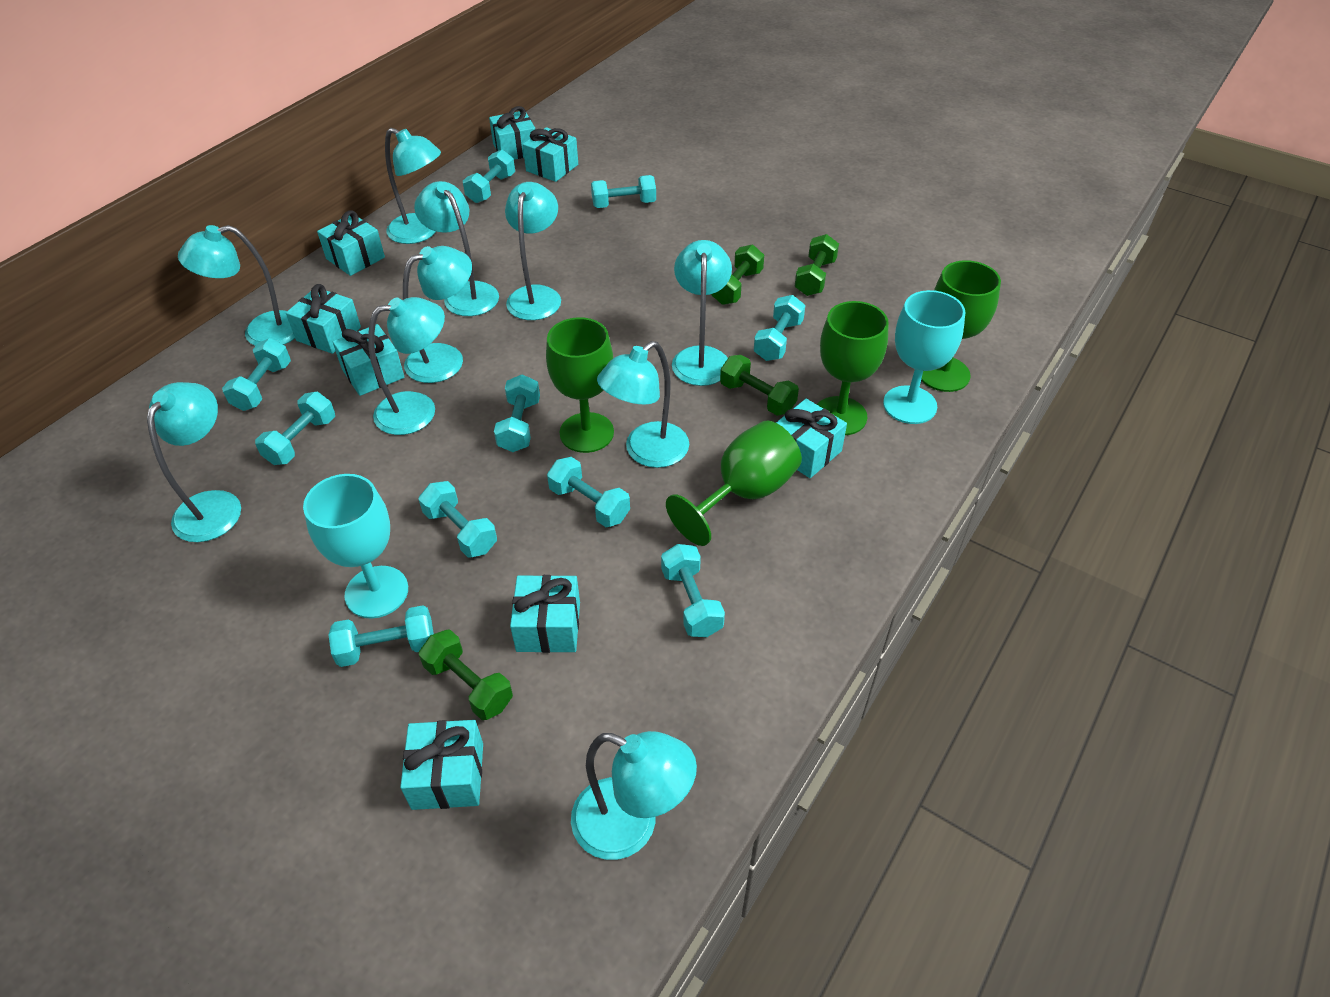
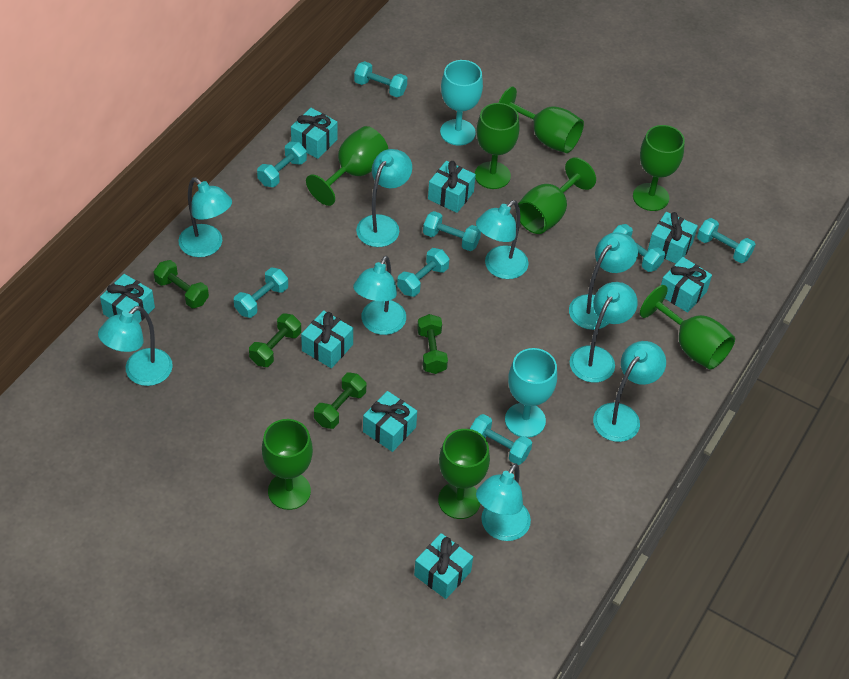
green goblet: [546,317,614,453] [666,421,802,546] [817,301,889,435] [921,260,1001,392] = 4 -> [262,419,313,510] [306,126,388,206] [438,429,490,519] [475,103,520,189] [498,87,584,153] [518,157,596,234] [633,125,685,211] [640,285,735,370] = 8
turquoise dumbbell: [222,338,291,411] [255,392,335,465] [328,605,434,667] [418,481,497,558] [463,150,515,203] [494,375,540,452] [547,457,630,527] [591,175,656,208] [661,544,725,637] [754,295,806,361] = 10 -> [234,268,288,318] [257,142,307,187] [354,61,407,97] [397,248,449,297] [423,211,481,251] [470,414,532,465] [612,224,665,272] [697,218,756,263] = 8
turquoise lamp: [147,382,241,542] [178,225,295,346] [368,297,445,435] [385,128,441,244] [403,246,472,383] [414,181,499,316] [505,182,561,320] [571,731,697,860] [597,341,689,468] [672,240,732,386] = 10 -> [98,306,173,386] [178,178,232,257] [353,256,406,335] [356,149,412,247] [476,200,529,279] [476,463,531,541] [569,232,638,330] [570,282,638,383] [593,341,666,442] = 9

